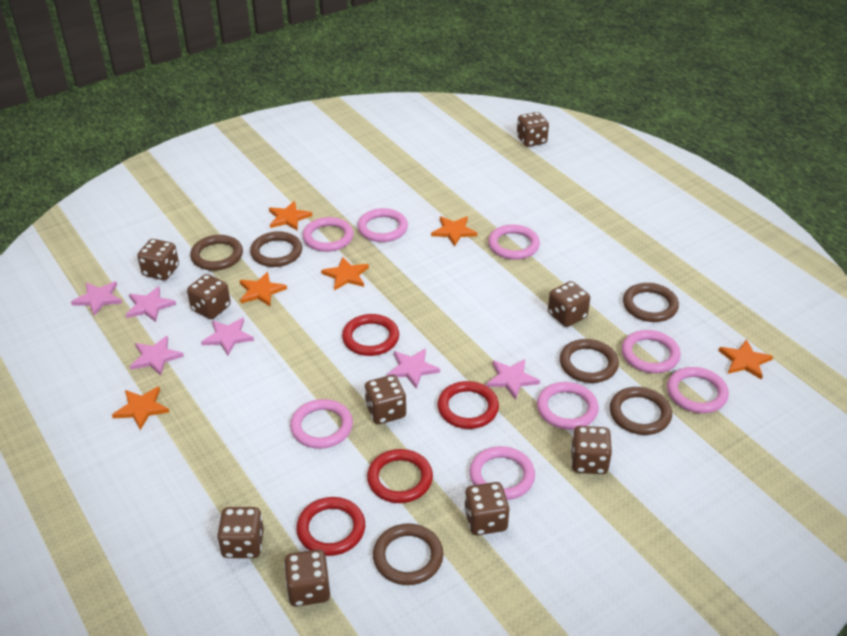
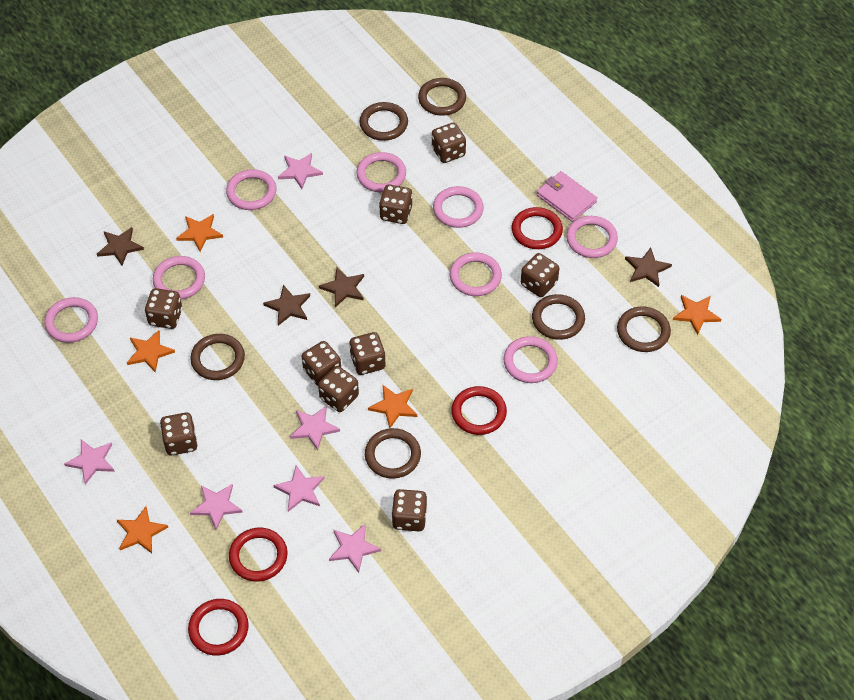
brown star: none = 0 -> [97,227,144,266] [263,285,310,326] [319,268,364,307] [625,248,672,287] = 4
orange star: [112,387,169,430] [239,272,287,306] [269,201,313,231] [321,257,369,291] [431,216,477,246] [718,339,773,380] = 6 -> [117,506,168,554] [127,330,175,372] [176,214,223,252] [368,385,417,429] [673,295,721,335] = 5
pink wallet: none = 0 -> [536,171,597,222] = 1

